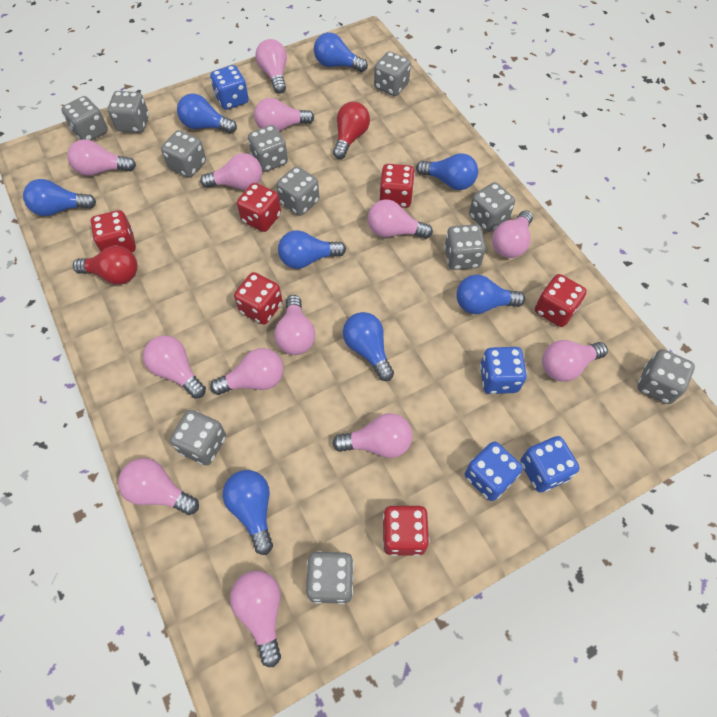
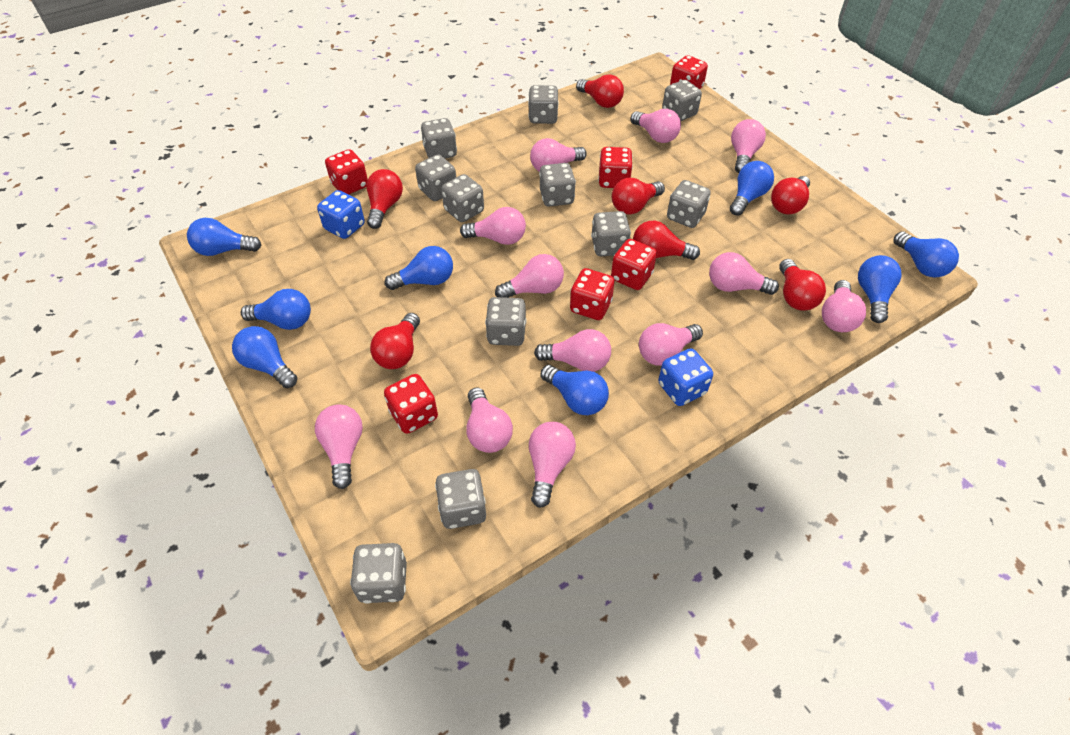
blue dice: [210,65,249,110] [465,442,523,501] [480,347,527,394] [520,436,580,492] = 4 -> [317,190,365,239] [658,348,713,406] = 2
pink light bulb: [67,139,136,176] [118,458,199,515] [143,335,206,399] [200,153,262,190] [210,348,283,395] [230,571,281,667] [254,98,314,131] [255,39,287,94] [274,295,315,355] [333,413,412,458] [368,200,433,239] [492,210,533,258] [542,340,608,382] = 13 -> [315,404,363,489] [460,207,526,245] [466,387,513,453] [495,254,564,298] [529,422,576,508] [530,138,587,172] [534,329,611,372] [630,109,681,143] [639,323,703,366] [709,252,779,295] [731,119,766,173] [822,280,866,332] = 12
red light bulb: [73,246,138,285] [333,102,370,159] = 2 -> [367,169,403,229] [370,313,420,369] [576,74,624,108] [612,178,665,214] [633,221,700,260] [771,176,810,214] [779,259,826,310] = 7

